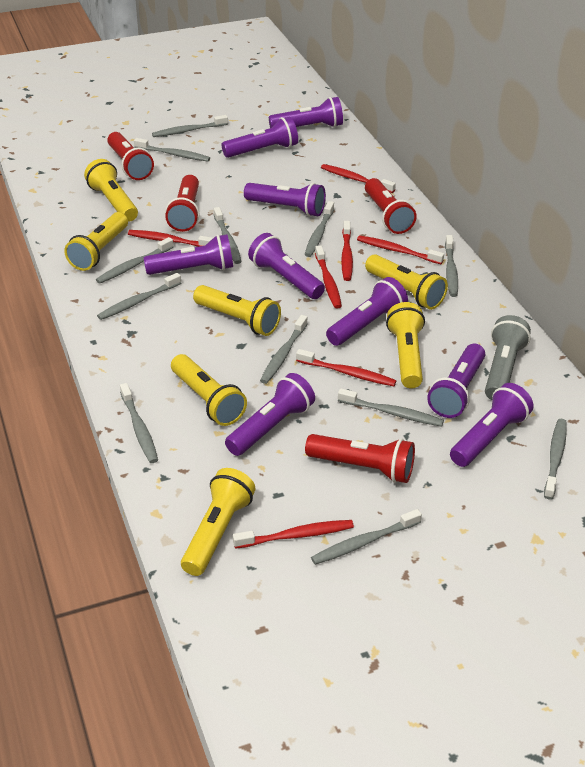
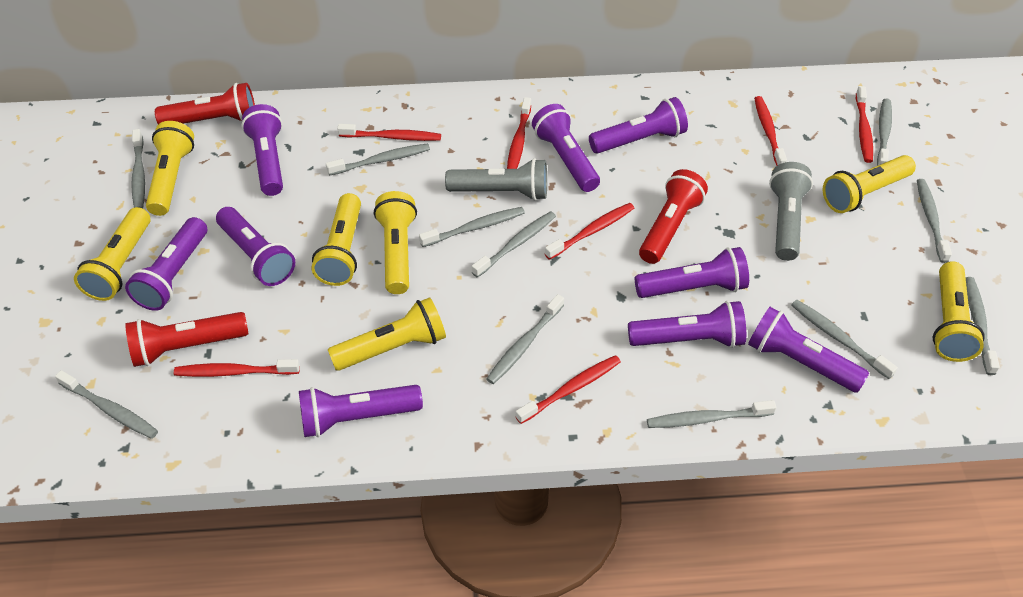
grey flashlight: [485,315,531,400] = 1 -> [445,158,547,201] [769,162,813,261] = 2
grey toothbrush: [96,237,174,284] [97,273,181,320] [120,383,158,463] [134,138,210,161] [152,115,228,137] [214,207,242,264] [260,315,308,384] [305,201,334,257] [311,509,422,565] [338,388,444,427] [445,235,458,297] [544,419,567,500] = 12 -> [55,370,158,439] [131,129,145,209] [326,143,430,176] [419,207,525,247] [472,211,556,278] [486,294,564,384] [647,400,776,428] [791,300,898,379] [877,99,892,166] [917,179,952,263] [966,277,1000,375] = 11
red flashlight: [107,132,154,180] [165,175,200,232] [305,434,415,483] [365,178,417,234] = 4 -> [125,312,249,367] [155,83,255,124] [639,169,708,264] = 3

